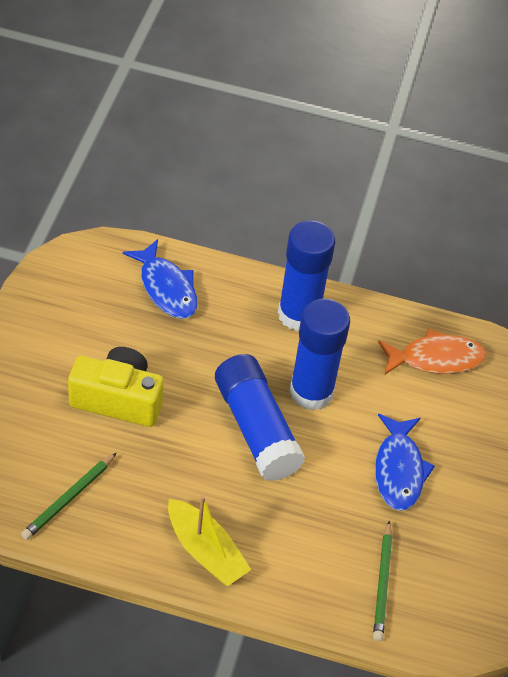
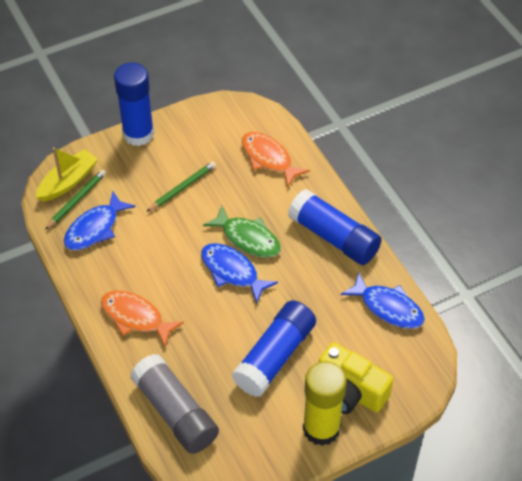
blue fish: [123,239,198,319] [375,414,435,511] = 2 -> [64,191,136,250] [201,243,278,304] [341,272,425,329] = 3
green fish: none = 0 -> [203,206,281,258] = 1
grey glue stick: none = 0 -> [131,354,219,454] = 1
orange fish: [378,328,486,375] = 1 -> [101,291,184,347] [242,132,310,187] = 2
yellow glue stick: none = 0 -> [303,361,347,446] = 1

